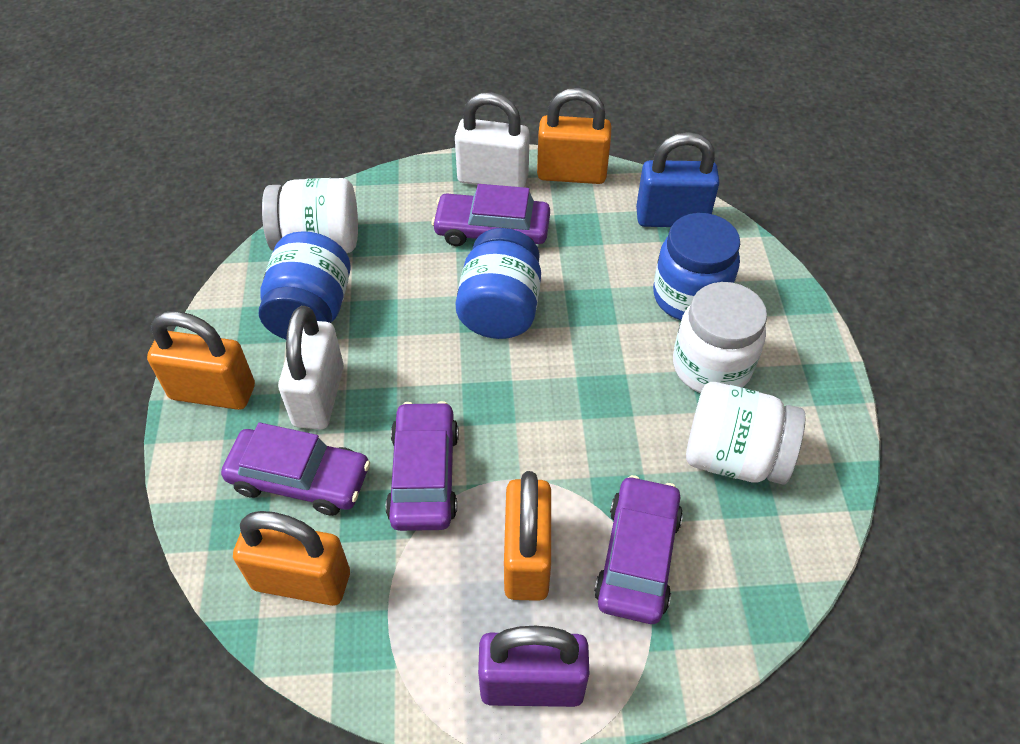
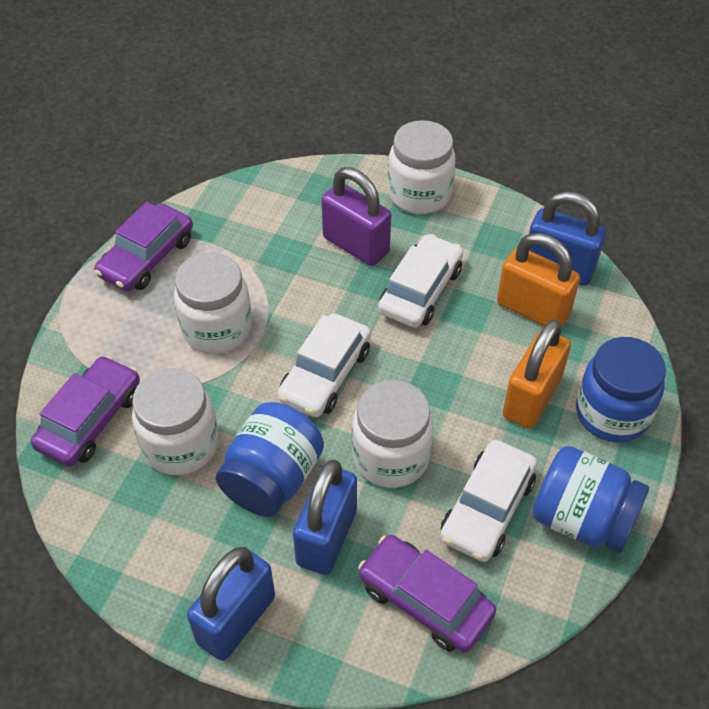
blue padlock: [636,132,720,227] = 1 -> [187,547,275,661] [293,460,357,575] [529,191,606,286] = 3
orange padlock: [147,311,255,410] [233,511,350,606] [504,471,551,601] [537,88,612,184] = 4 -> [497,233,580,326] [503,319,571,429] = 2
purple car: [221,423,370,516] [386,401,459,531] [432,184,550,246] [594,475,683,624] = 4 -> [31,356,140,467] [94,202,193,291] [358,535,496,652] = 3
white car: none = 0 -> [277,313,371,417] [378,234,463,328] [440,440,538,562] = 3
white jar: [262,178,358,253] [673,282,767,393] [686,382,806,485] = 3 -> [132,368,219,475] [174,252,252,354] [352,380,434,488] [388,120,456,214] = 4
white padlock: [278,306,344,430] [455,92,530,187] = 2 -> none = 0

